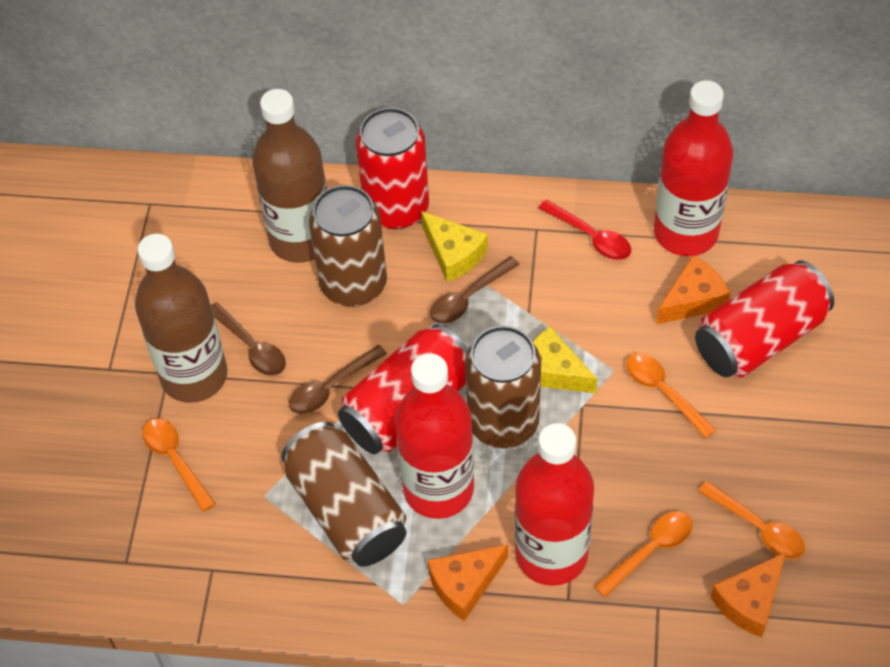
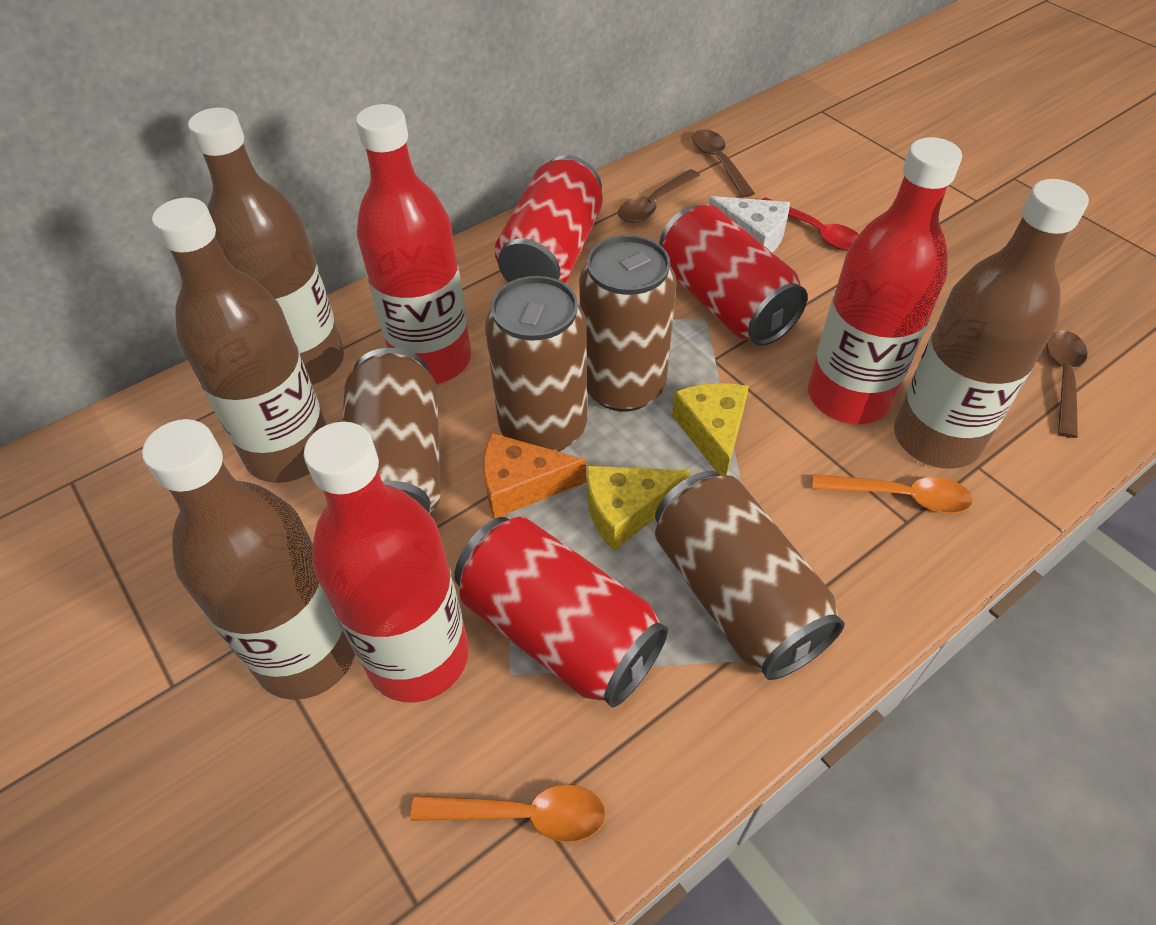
brown bottle: [135,234,227,403] [252,89,327,263] = 2 -> [142,419,355,700] [152,198,327,483] [188,108,344,385] [894,179,1089,469] = 4
brown can: [281,422,406,566] [309,185,387,307] [465,326,541,448] = 3 -> [342,348,440,514] [485,276,587,452] [579,235,677,412] [655,471,845,680] = 4
orange cheese: [428,544,508,621] [656,255,731,324] [710,552,786,638] = 3 -> [483,433,586,519] = 1
orange spoon: [142,418,215,512] [594,511,693,597] [626,353,716,439] [698,481,805,559] = 4 -> [410,785,606,842] [812,474,973,514] = 2
white cheese: none = 0 -> [709,196,790,253] = 1

